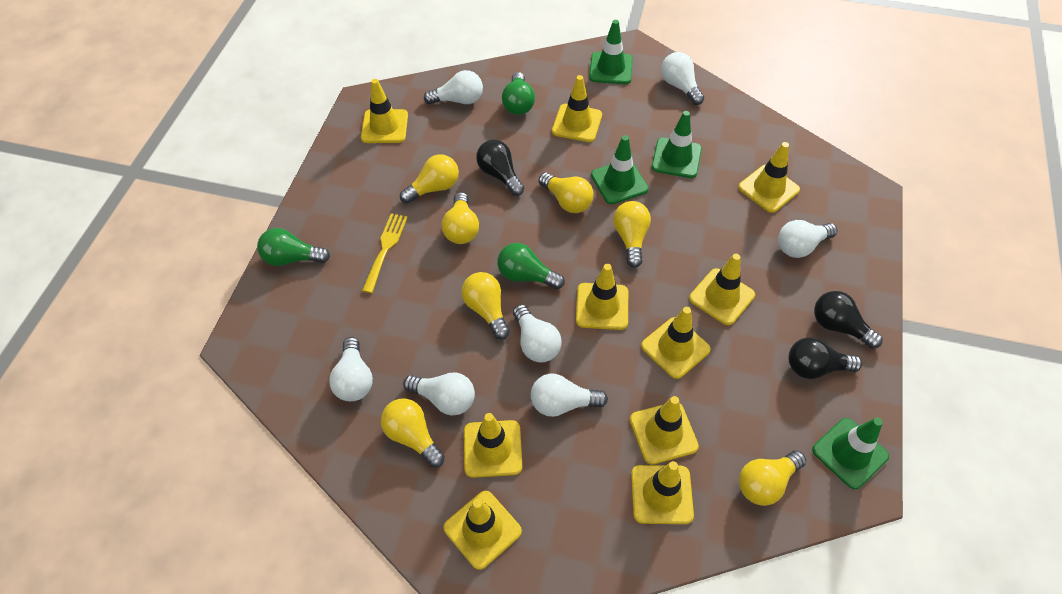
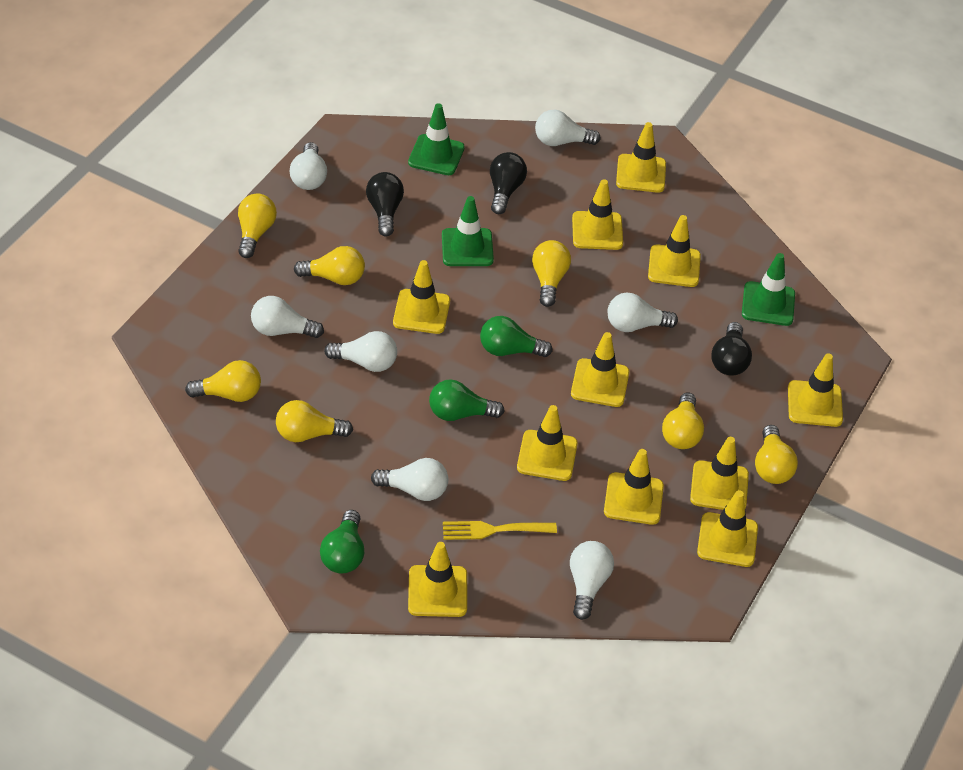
green traffic cone: [589,20,633,84] [591,135,649,204] [652,111,702,178] [812,417,889,489] = 4 -> [408,103,465,175] [442,196,494,266] [742,253,795,326] = 3
yellow traffic cone: [361,79,408,143] [443,491,522,570] [464,413,522,478] [552,75,602,142] [576,264,628,330] [630,396,699,465] [631,461,694,524] [641,307,711,379] [689,254,755,325] [738,142,800,213] = 10 -> [393,260,450,334] [408,542,467,617] [517,405,578,481] [571,332,629,407] [572,179,623,250] [604,449,664,525] [616,122,666,193] [648,215,701,287] [690,437,749,510] [697,490,758,567] [788,353,843,427] = 11

